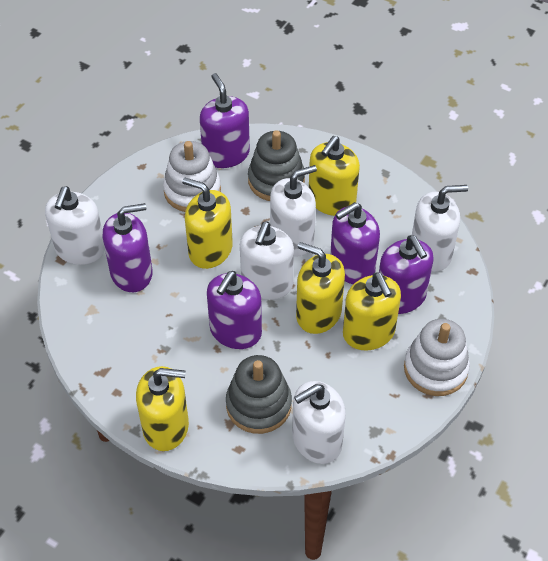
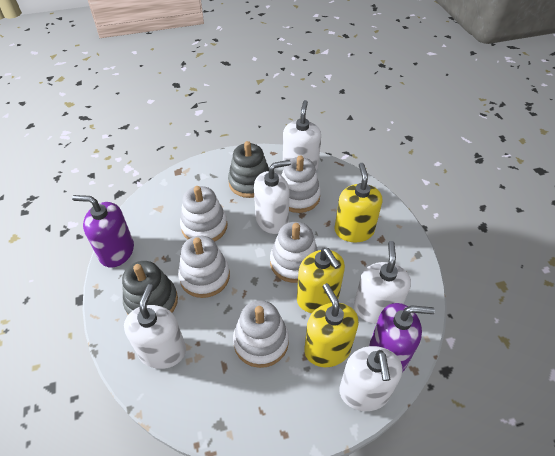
purple soap dispenser: [103,203,153,292] [200,73,250,168] [207,271,262,349] [330,202,380,284] [379,235,434,314] = 5 -> [72,195,134,268] [369,303,435,372] = 2
white stacking toy: [163,141,221,212] [404,319,470,396] = 2 -> [178,236,230,298] [180,186,228,242] [233,300,289,368] [270,222,318,283] [281,156,321,213] = 5
yellow soap dispenser: [136,366,189,451] [182,178,233,269] [296,242,345,334] [309,136,360,216] [343,272,401,350] = 5 -> [297,248,345,313] [304,283,359,367] [335,163,382,242] = 3

